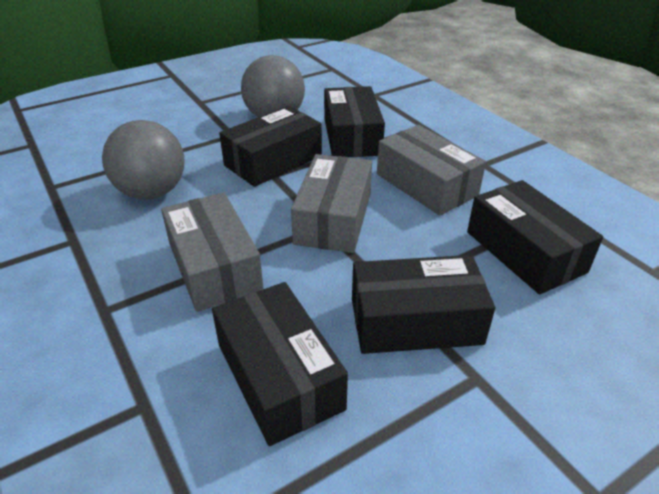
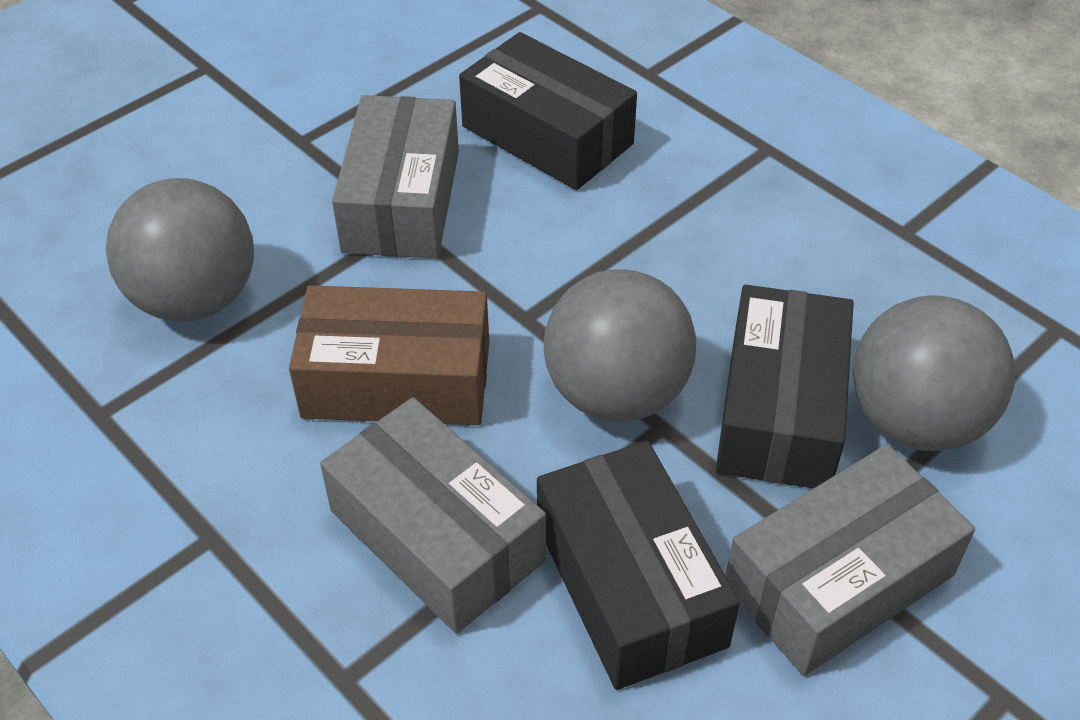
black box: [212,282,348,446] [219,106,322,187] [324,86,385,157] [352,255,495,354] [467,180,603,294] = 5 -> [459,32,637,190] [537,441,740,690] [716,284,854,488] = 3
brown box: none = 0 -> [289,285,489,425] = 1
grey ball: [102,120,184,199] [241,55,305,117] = 2 -> [106,178,254,322] [544,269,696,422] [853,295,1015,451] = 3

